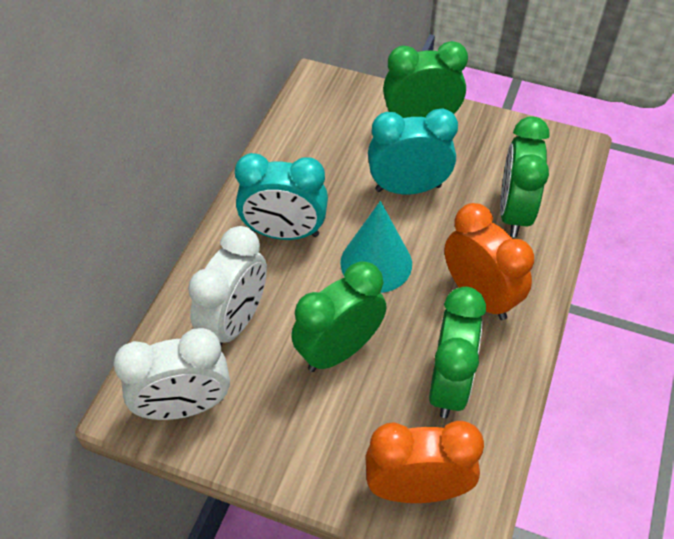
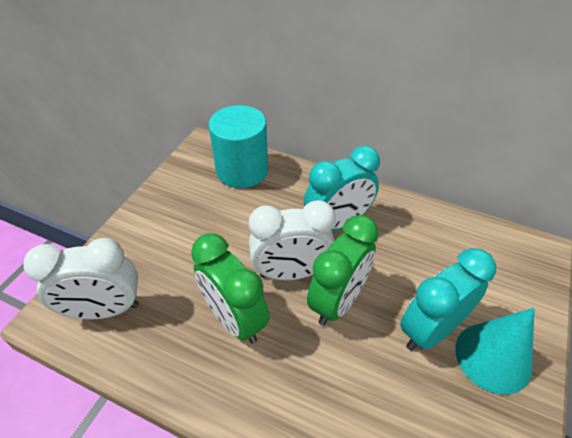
green clock: [291,261,386,372] [383,41,468,118] [429,287,486,418] [500,116,549,237] = 4 -> [191,233,270,344] [307,215,379,325] = 2
orange clock: [365,421,484,503] [444,203,534,320] = 2 -> none = 0
turquoise cylinder: none = 0 -> [209,105,268,188] = 1

